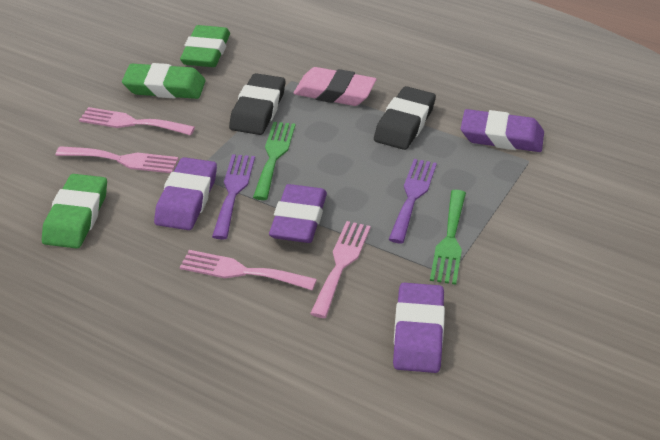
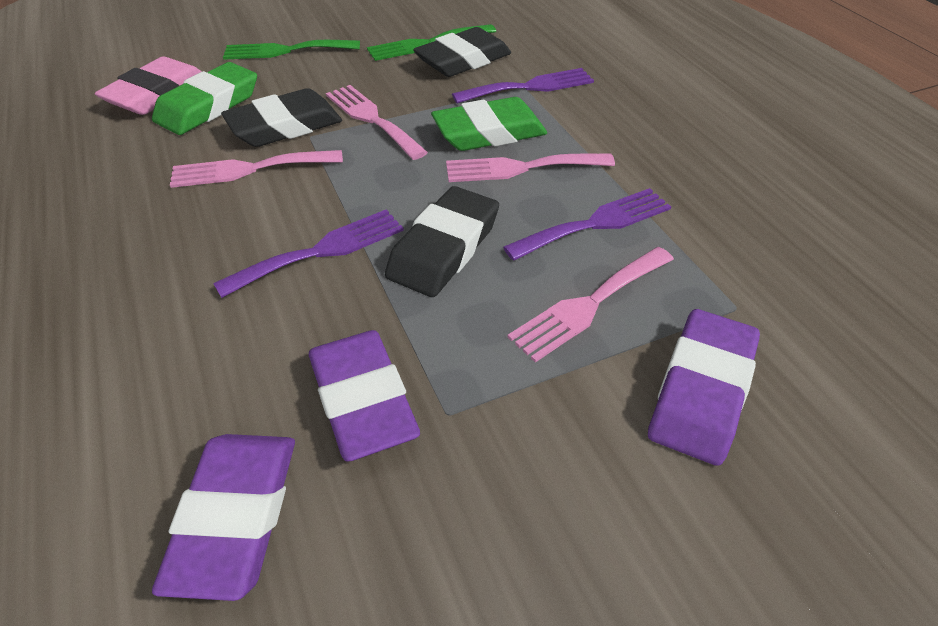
black eraser: [229,73,285,135] [374,86,436,150] = 2 -> [221,88,342,147] [385,186,499,297] [413,27,511,77] = 3
green eraser: [42,174,107,249] [122,63,206,99] [180,25,230,67] = 3 -> [152,62,257,135] [431,97,547,151] = 2
purple eraser: [154,157,217,230] [269,184,327,243] [393,283,445,373] [461,109,544,152] = 4 -> [152,434,295,601] [309,330,420,462] [648,309,760,466] = 3
purple fork: [212,154,255,240] [388,159,437,243] = 2 -> [213,209,404,298] [452,68,594,104] [503,188,671,261] = 3

